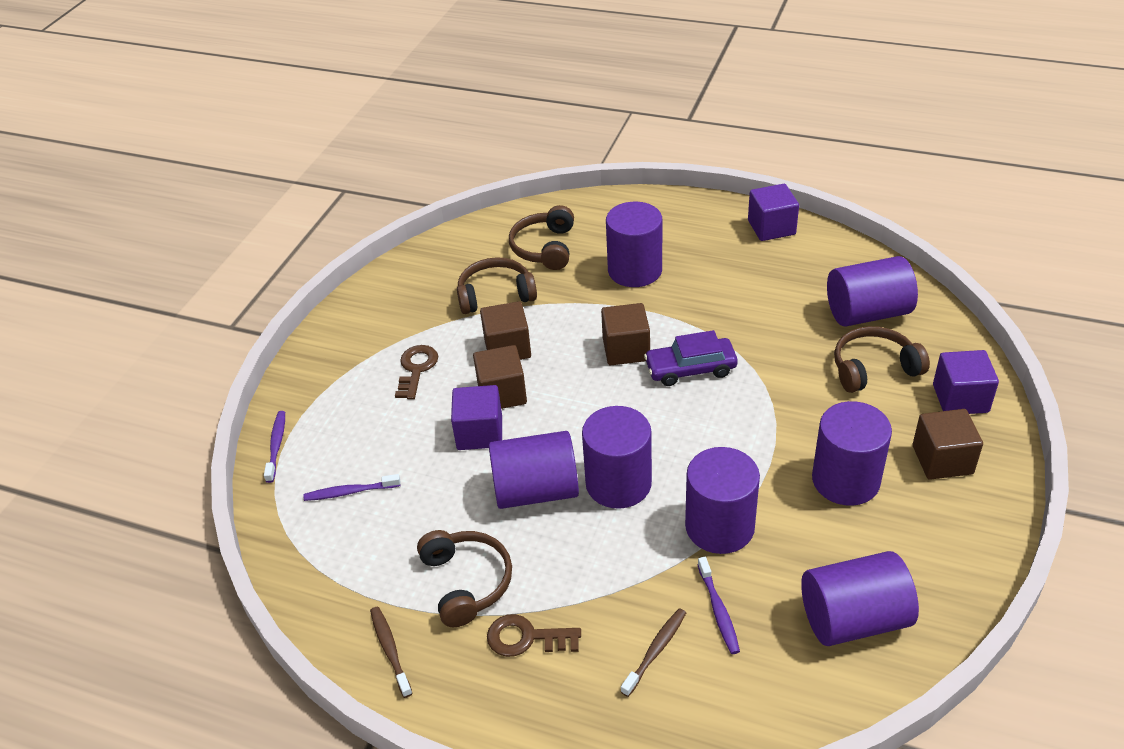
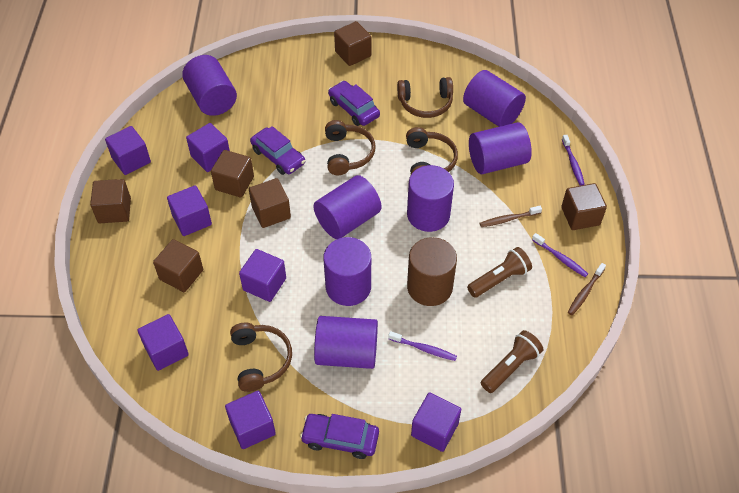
brown cube: [473,345,527,409] [480,301,531,360] [601,303,650,365] [913,409,983,480] = 4 -> [90,179,131,223] [153,239,203,292] [211,150,254,198] [249,178,291,228] [334,21,371,66] [561,183,607,230] = 6
brown cylinder: none = 0 -> [407,237,457,306] = 1
brown flashlight: none = 0 -> [467,247,532,298] [481,330,543,393] = 2
brown key: [395,345,438,399] [487,614,581,657] = 2 -> none = 0
purple car: [644,330,738,386] = 1 -> [250,126,305,175] [300,414,379,459] [328,81,380,126] = 3
purple cube: [451,385,502,450] [748,184,799,241] [933,350,999,414] = 3 -> [105,126,151,175] [137,314,189,371] [167,185,212,236] [186,123,230,172] [225,391,276,449] [239,249,286,302] [411,392,461,452] = 7

